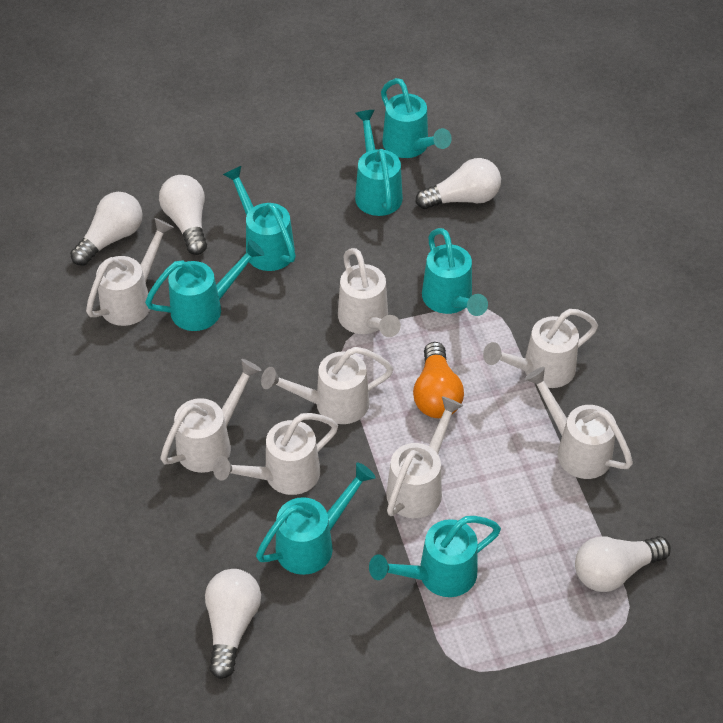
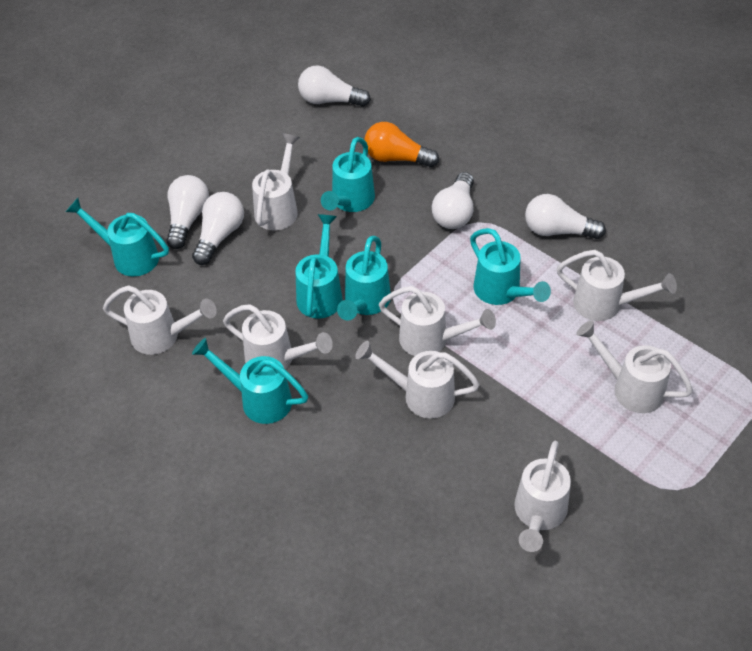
turquoise watering can: [145,240,264,331] [223,166,296,271] [256,462,376,575] [355,110,403,216] [369,516,501,597] [381,78,452,158] [422,228,488,316] = 7 -> [66,198,169,277] [192,338,308,424] [296,214,343,318] [321,137,375,212] [337,236,391,320] [470,228,551,305] = 6

